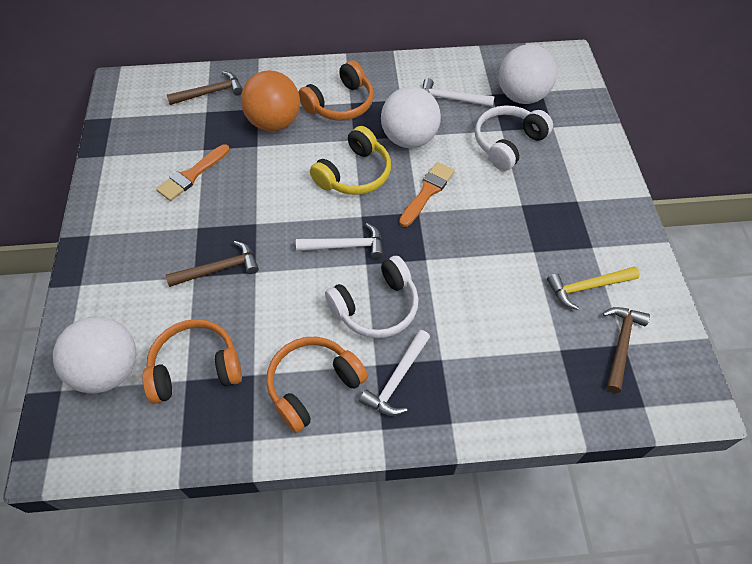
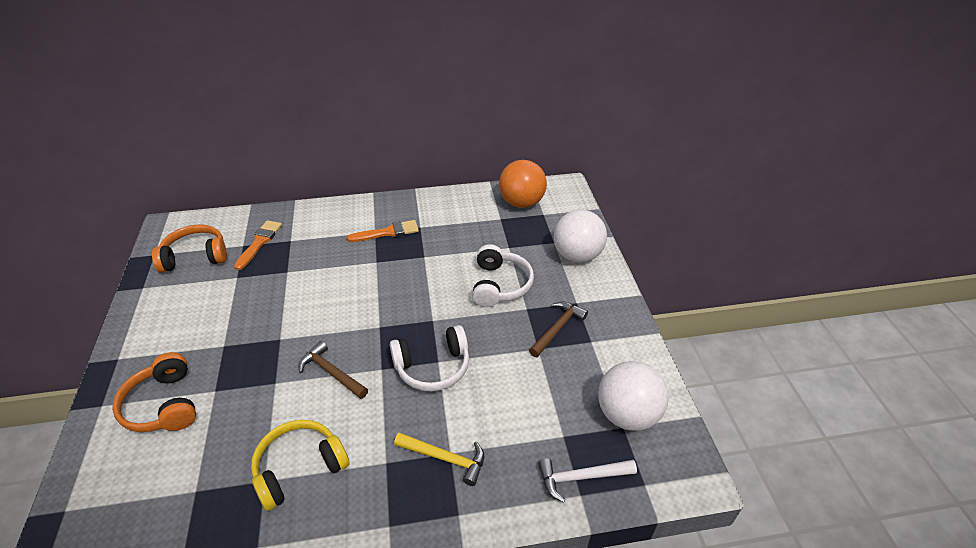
brown hammer: [166,241,259,287] [167,71,243,105] [603,307,650,393] = 3 -> [299,341,368,399] [529,301,588,357] = 2
orange headphones: [142,319,242,404] [266,337,368,433] [298,60,374,121] = 3 -> [112,352,196,432] [152,224,227,273] = 2
white ball: [53,317,136,394] [381,87,441,148] [499,44,557,104] = 3 -> [554,210,607,263] [598,361,669,431] = 2
white hammer: [296,223,383,259] [359,330,430,416] [423,78,495,107] = 3 -> [538,459,637,503] = 1

